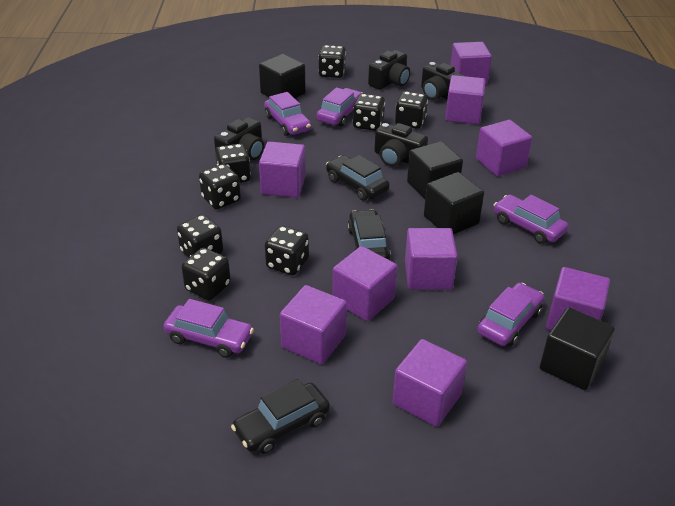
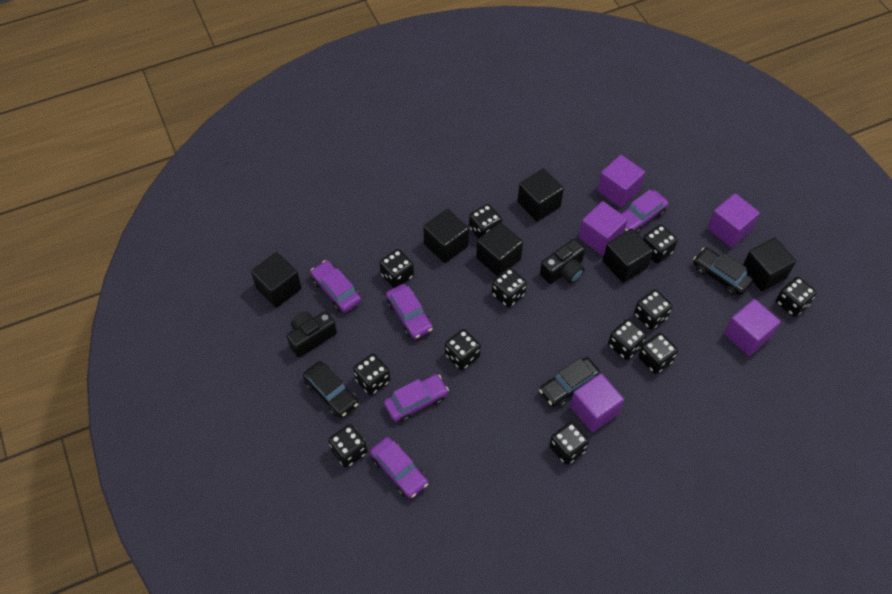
black camera: [214,117,264,160] [368,50,410,90] [374,123,428,167] [421,62,465,100] = 4 -> [287,311,337,358] [540,239,585,284] = 2
black cube: [259,54,305,98] [407,141,463,199] [424,172,484,235] [540,307,615,390] = 4 -> [251,252,302,308] [423,209,469,263] [476,222,523,276] [518,169,564,222] [603,228,653,283] [743,237,796,291] = 6
black dice: [177,214,223,258] [181,248,231,300] [199,164,241,209] [215,143,251,183] [265,226,309,275] [318,45,346,78] [353,93,385,131] [395,91,428,129] = 8 -> [328,424,367,468] [353,353,390,395] [379,249,414,288] [445,329,481,370] [469,204,502,239] [491,268,527,308] [549,422,589,465] [608,319,647,360] [634,289,672,330] [638,333,678,374] [643,224,678,264] [776,277,817,317] = 12
purple cube: [259,141,306,198] [280,285,347,365] [332,246,397,321] [392,339,467,427] [405,228,458,290] [445,75,485,124] [450,42,492,85] [476,120,532,176] [546,267,610,330] = 9 -> [570,373,624,432] [579,201,628,255] [597,155,645,208] [707,193,760,247] [724,299,781,356] = 5

